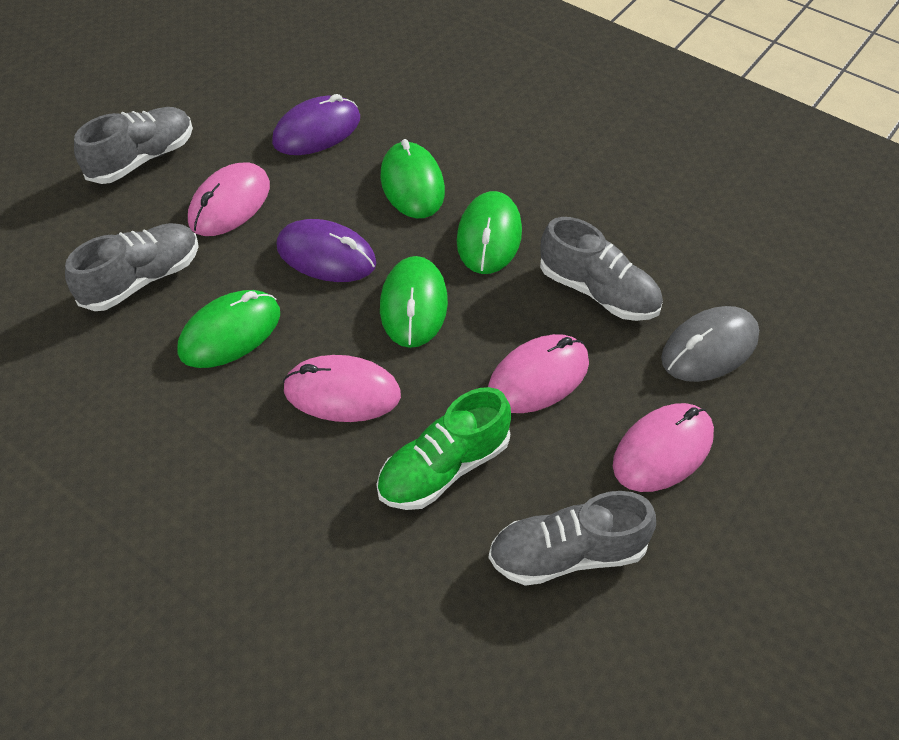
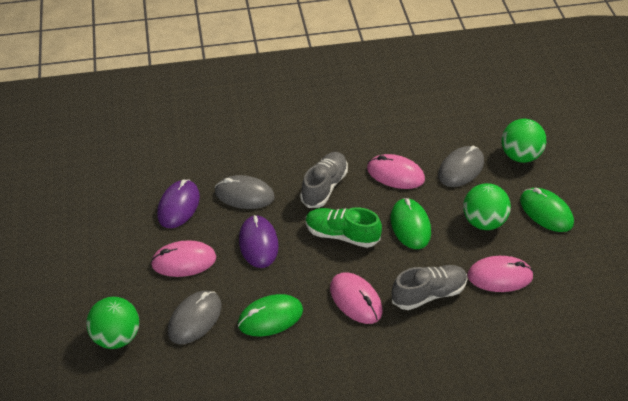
green ball: none = 0 -> [86,297,139,349] [463,183,511,230] [502,119,546,163] = 3
green mouse: [178,290,280,368] [380,139,445,218] [380,256,448,348] [457,191,522,274] = 4 -> [238,294,303,337] [391,198,431,249] [520,188,574,232] = 3
grey mouse: [661,306,759,382] = 1 -> [168,291,221,344] [215,175,275,209] [438,146,484,187] = 3
grey shoe: [65,223,199,311] [74,107,193,184] [489,491,656,586] [540,217,663,321] = 4 -> [300,152,348,208] [392,265,467,310] = 2

